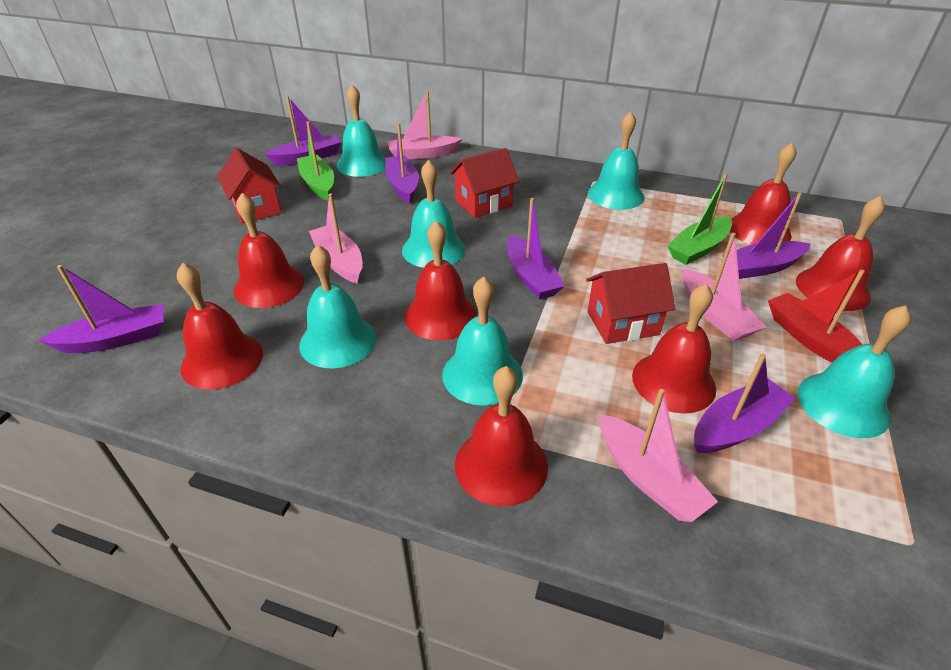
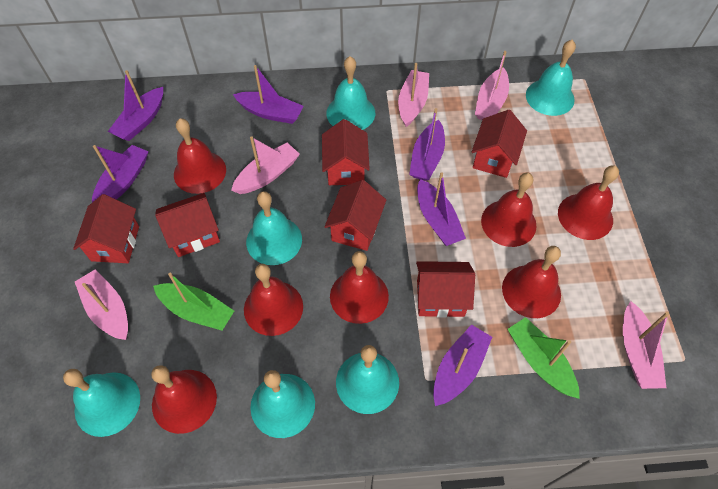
pink boat: [309,193,363,283] [387,91,462,159] [599,389,718,522] [683,233,766,341] = 4 -> [75,269,128,340] [231,136,300,194] [398,63,429,127] [475,51,509,120] [623,301,669,389] = 5
red boat: [768,270,865,363] = 1 -> none = 0
red house: [217,148,282,224] [450,148,519,218] [586,263,675,344] = 3 -> [73,194,139,263] [155,193,220,257] [322,119,370,185] [324,180,386,251] [416,261,475,318] [472,110,527,178] = 6

